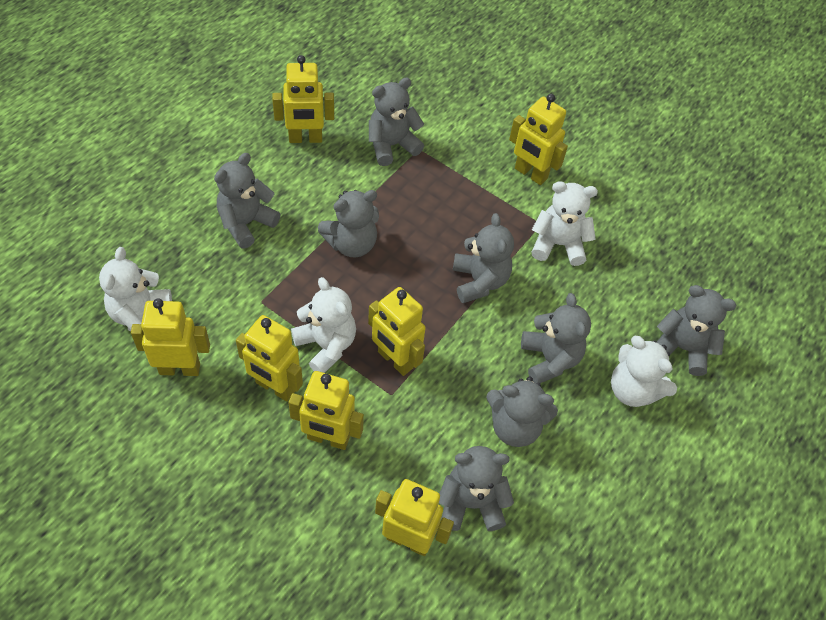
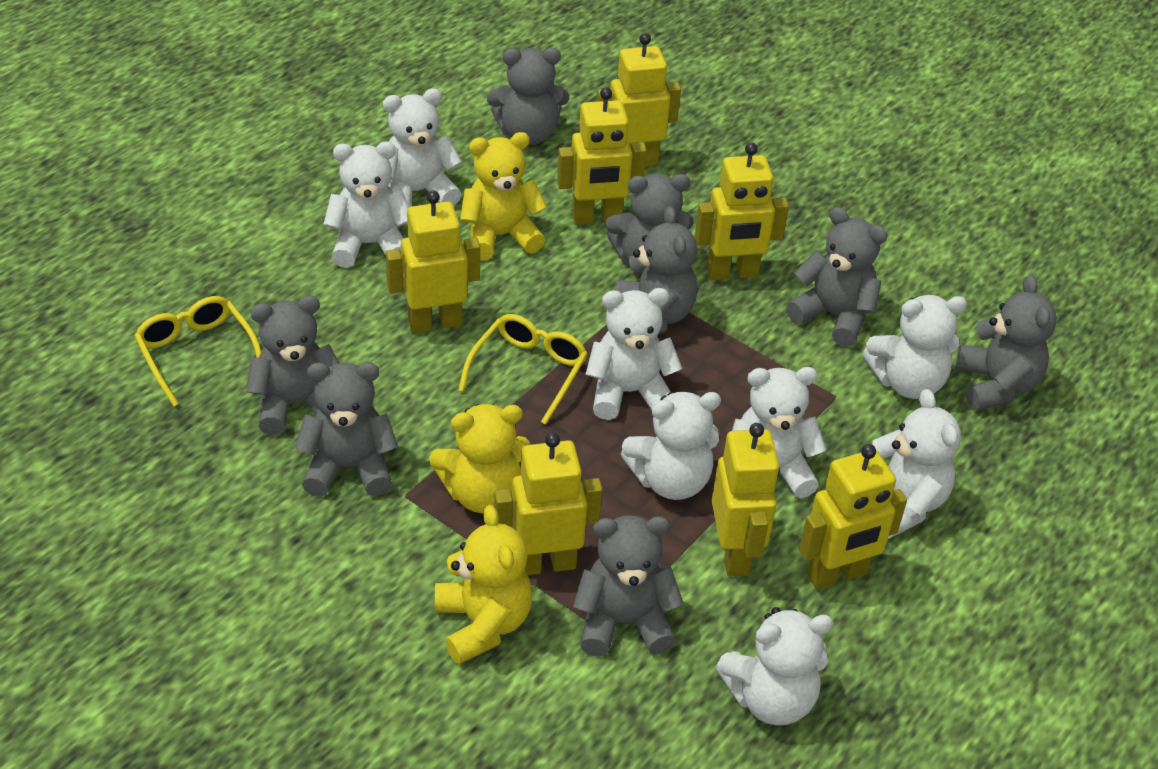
white teddy bear: [99,247,172,332] [291,277,356,373] [532,181,598,266] [611,336,677,407] = 4 -> [323,141,409,268] [383,89,462,207] [585,288,683,420] [621,392,721,500] [715,607,834,725] [732,367,827,498] [862,295,967,399] [873,389,961,539] = 8
yellow glasses: none = 0 -> [134,296,261,406] [458,314,588,425] = 2
yellow teddy bear: none = 0 -> [429,404,530,513] [435,505,532,664] [460,132,547,261] = 3

